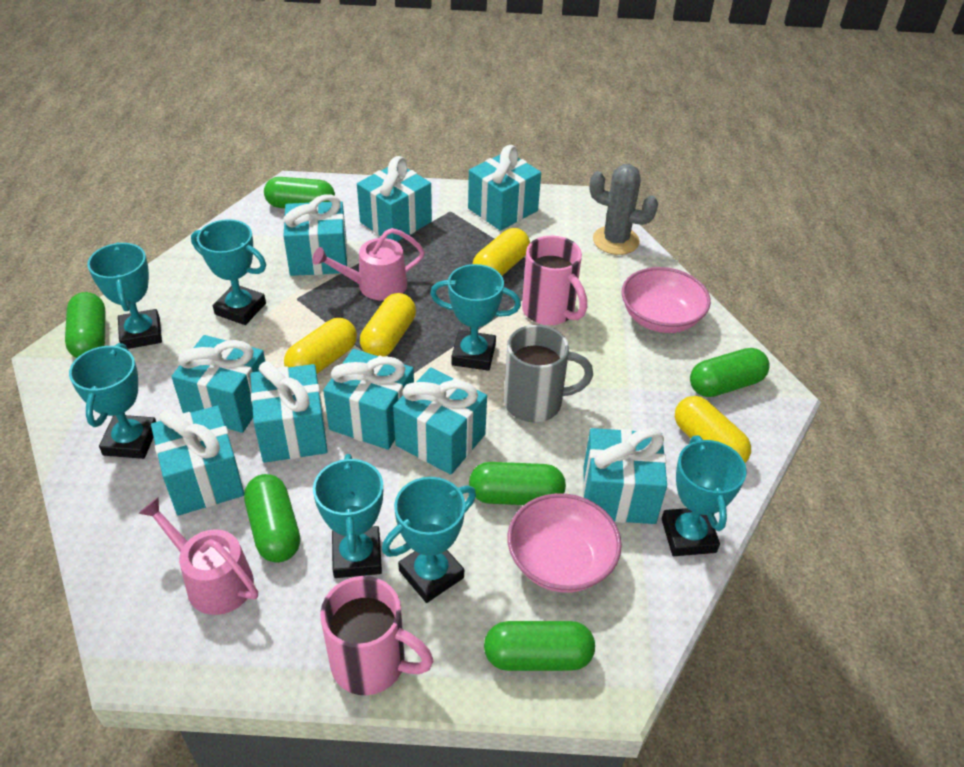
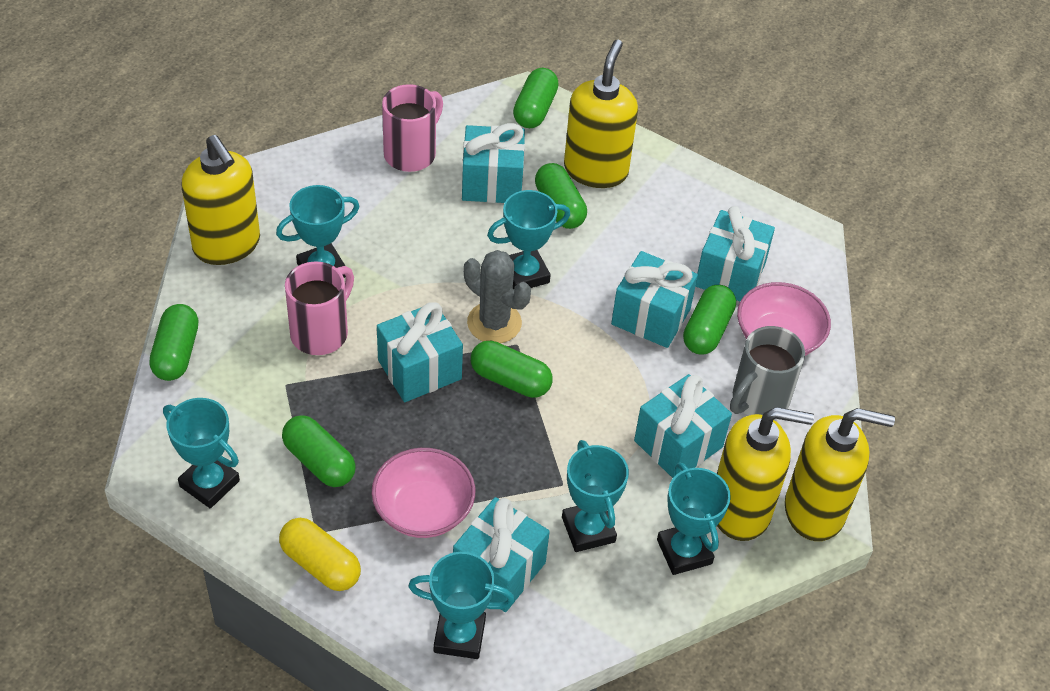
pink watering can: [138,497,258,615] [312,228,425,300] = 2 -> none = 0
turquoise gift: [151,405,244,516] [171,335,265,433] [250,361,328,463] [283,194,348,276] [323,349,414,450] [357,156,432,242] [393,368,487,475] [468,145,541,231] [583,428,667,524] = 9 -> [377,302,463,402] [453,497,550,612] [462,123,525,203] [611,251,698,348] [634,374,732,478] [695,206,775,301] = 6
turquoise trophy: [69,343,156,459] [87,242,162,349] [191,219,266,325] [313,454,383,578] [382,477,476,603] [430,264,521,371] [662,435,747,556] = 7 -> [163,398,240,508] [276,185,360,278] [408,552,515,659] [487,190,570,289] [562,440,629,552] [657,462,731,575] = 6
yellow capsule: [284,318,357,374] [360,293,416,357] [473,228,530,276] [675,396,751,463] = 4 -> [279,518,361,591] = 1
yellow soap dispenser: none = 0 -> [181,135,260,265] [564,40,638,188] [717,407,814,541] [785,408,895,541] = 4

